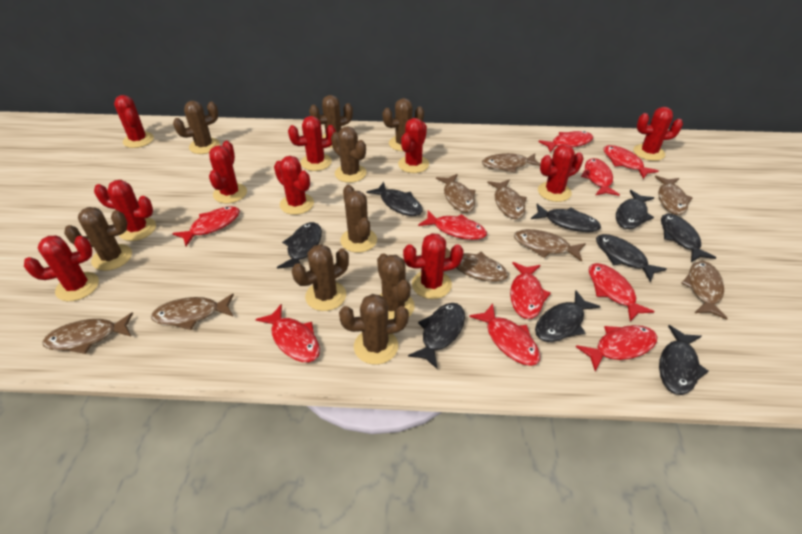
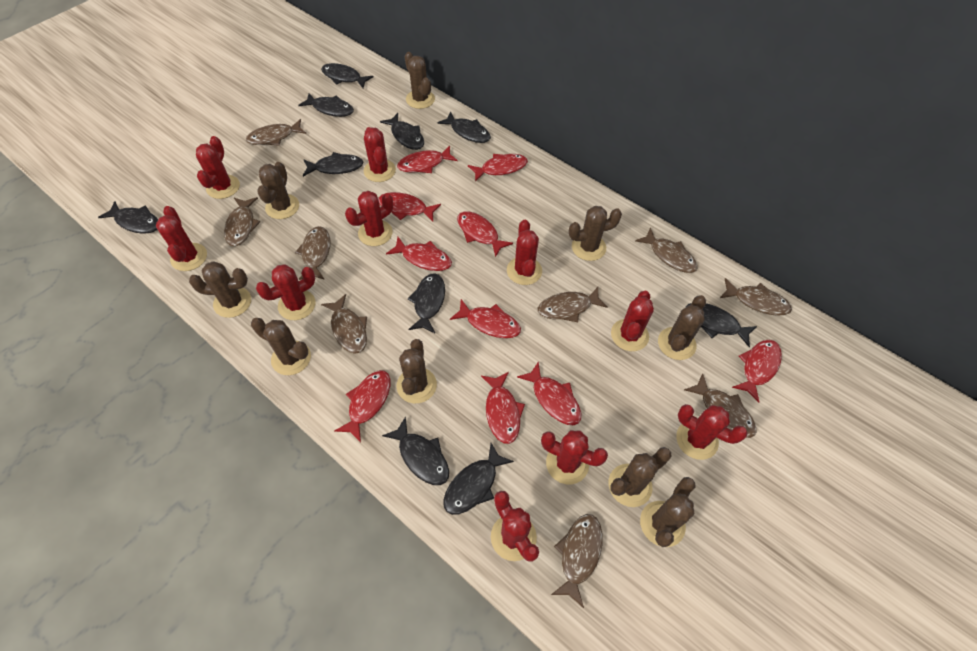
black fish: [277,222,322,269] [367,182,423,216] [408,303,465,369] [531,204,601,232] [535,290,601,342] [596,234,667,282] [616,190,654,229] [659,325,709,395] [661,214,716,262] = 9 -> [98,201,158,234] [298,93,354,117] [303,152,363,177] [321,63,373,88] [380,113,424,150] [382,416,449,485] [408,273,445,333] [437,112,491,143] [443,443,514,515] [686,303,757,347] = 10

